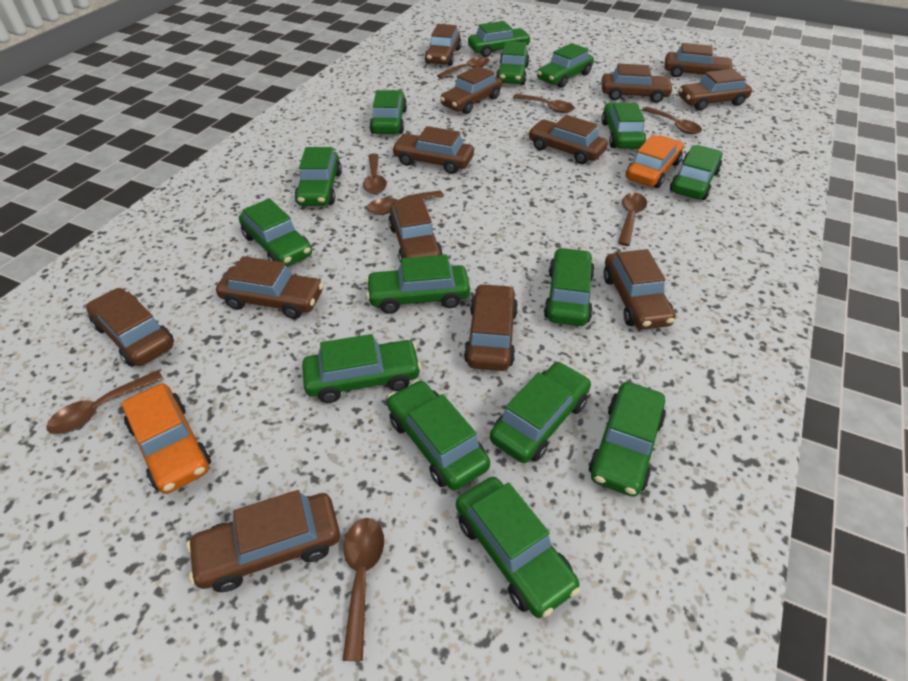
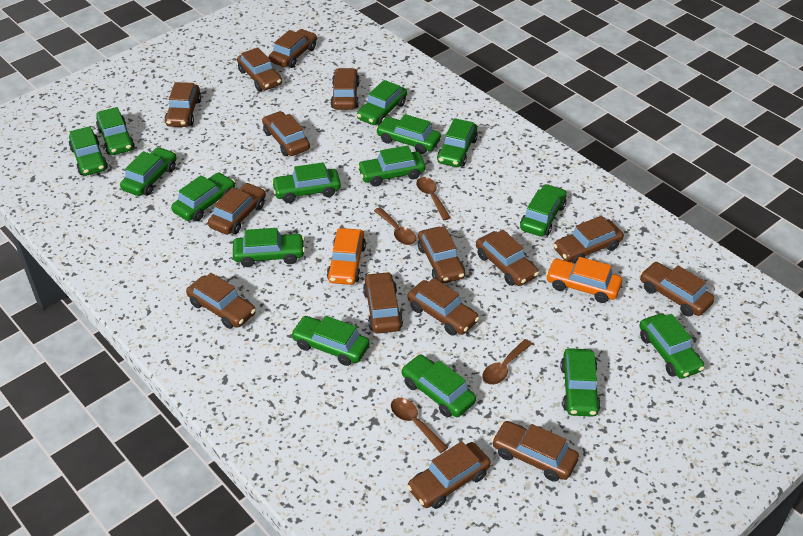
brown car: [86,288,174,367] [187,490,340,592] [216,256,324,319] [388,197,443,262] [392,126,474,174] [425,24,461,66] [440,66,502,114] [464,284,518,371] [528,115,608,164] [601,64,674,103] [603,249,676,330] [665,43,734,77] [679,69,752,111] = 13 -> [165,82,201,127] [186,273,256,329] [208,183,266,235] [237,47,282,91] [262,111,310,156] [269,29,317,68] [331,68,360,110] [363,272,403,334] [407,278,479,336] [407,441,491,509] [418,226,465,283] [476,230,539,286] [492,421,579,482] [553,215,624,263] [640,262,715,316] = 15
brown spoon: [46,370,163,434] [342,518,384,661] [363,153,387,194] [367,190,444,215] [437,57,490,79] [513,94,574,113] [618,193,647,246] [643,107,702,134] = 8 -> [374,207,416,245] [391,398,448,453] [416,177,451,220] [482,339,532,385] = 4

